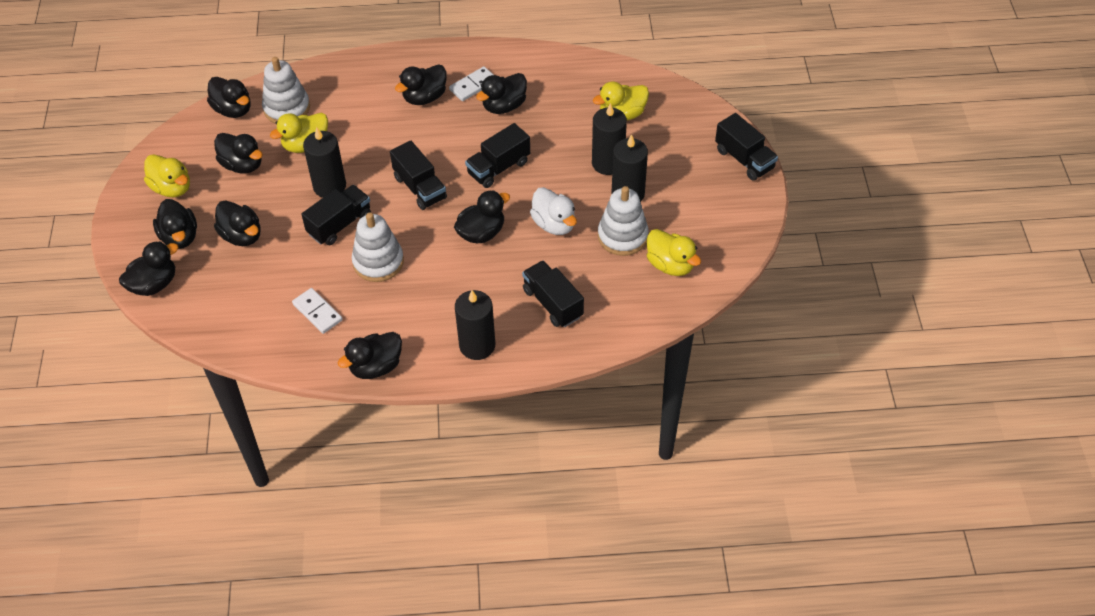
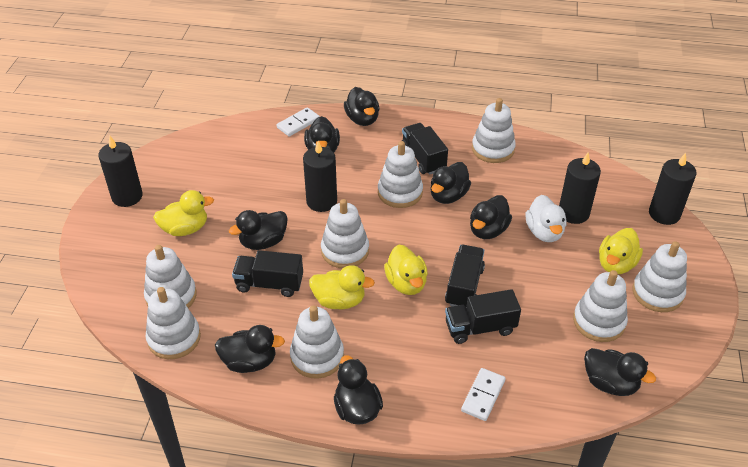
black duck: [119,241,179,296] [153,199,197,249] [207,77,251,118] [214,133,263,174] [214,201,260,246] [338,332,402,379] [395,64,447,105] [454,190,510,244] [476,73,527,114] = 9 -> [215,325,285,373] [229,210,288,250] [304,116,340,152] [334,355,383,425] [344,87,380,126] [430,162,471,204] [470,195,512,239] [584,348,656,396] = 8
black truck: [301,185,371,245] [390,141,447,210] [465,123,530,188] [522,260,584,327] [715,113,778,181] = 5 -> [232,250,303,297] [402,123,448,175] [445,245,485,306] [445,289,521,344] = 4
white stacking toy: [262,57,310,124] [352,212,404,282] [598,186,649,256] = 3 -> [144,245,197,308] [146,287,201,359] [290,305,344,379] [321,199,369,268] [378,141,423,208] [472,98,516,163] [573,270,628,342] [633,241,687,312] = 8

